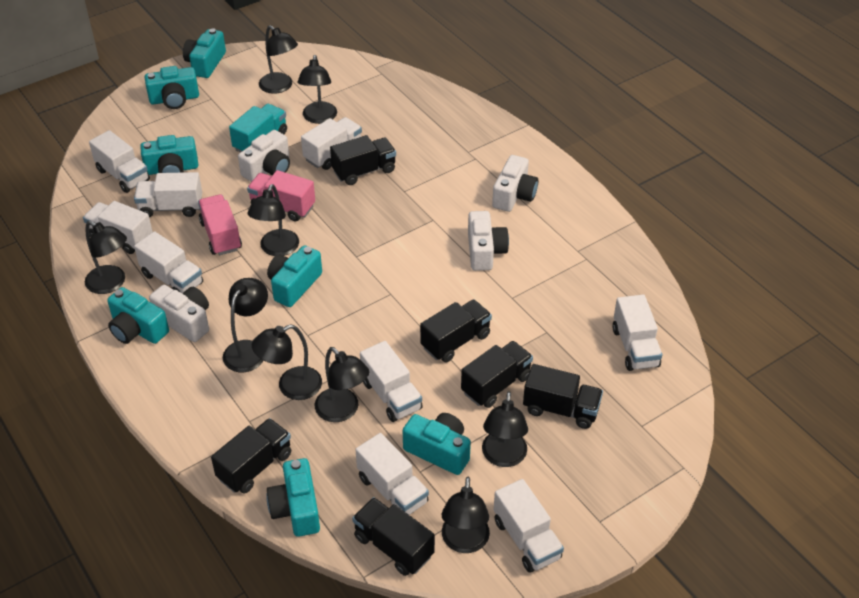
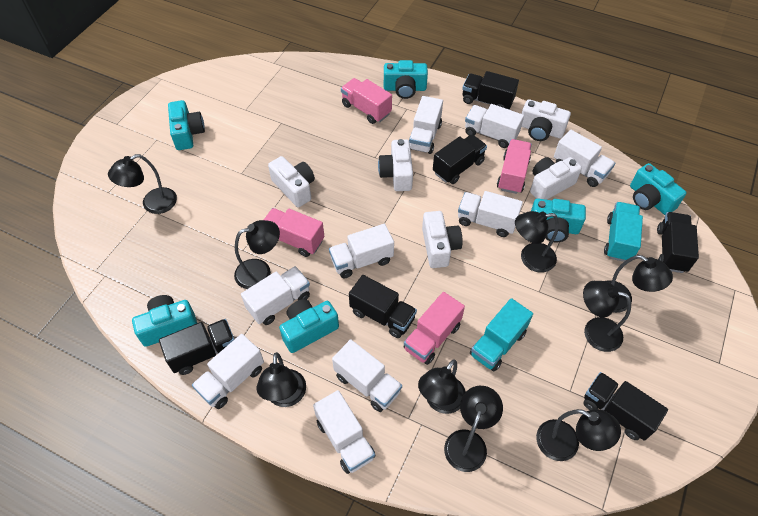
pink truck: [198,194,242,255] [247,170,315,221] = 2 -> [264,208,324,257] [341,78,392,124] [403,292,465,365] [497,139,532,194] = 4
turquoise camera: [107,287,169,344] [140,135,198,175] [145,66,199,109] [183,28,226,78] [266,458,320,537] [267,245,322,307] [403,413,471,475] = 7 -> [132,295,197,347] [168,100,205,150] [279,299,339,353] [384,60,428,99] [531,198,586,243] [630,163,686,215] = 6
turquoise truck: [229,104,287,152] = 1 -> [470,298,533,371] [604,202,643,262] = 2
white camera: [149,285,209,342] [238,130,290,182] [468,211,509,271] [492,155,538,212] = 4 -> [268,156,315,207] [378,139,413,191] [422,211,463,268] [521,99,571,141] [530,157,582,200] = 5

